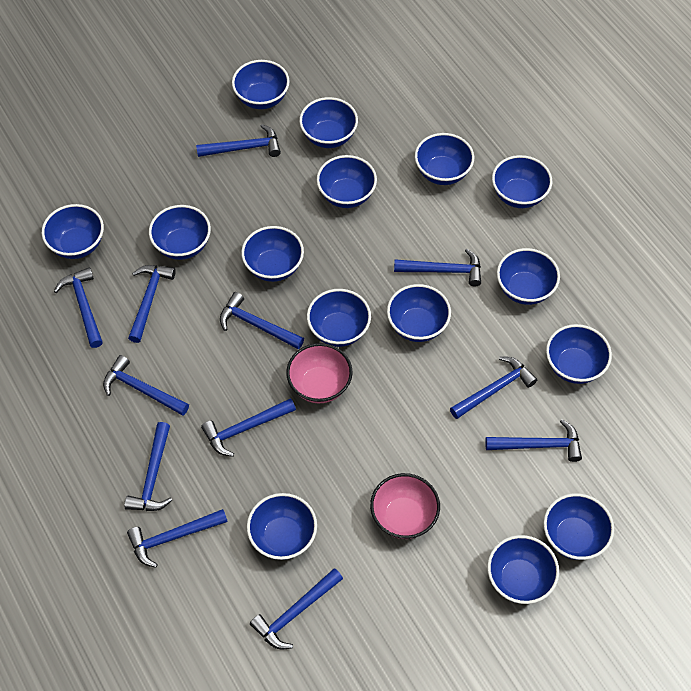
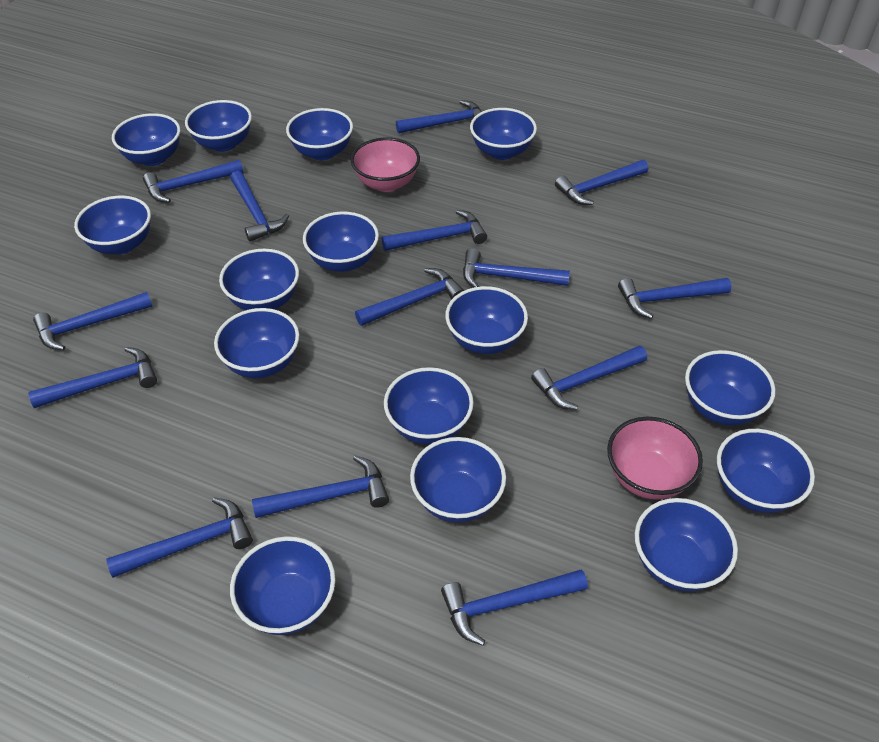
blue hammer: [54,267,103,348] [103,355,189,416] [124,422,172,511] [127,509,228,568] [128,265,176,343] [196,124,281,157] [201,398,296,457] [220,292,304,350] [250,568,343,649] [394,249,481,287] [450,356,537,419] [485,420,582,462] = 12 -> [28,347,157,408] [33,292,152,350] [107,497,253,578] [143,160,243,203] [230,171,289,242] [252,455,389,518] [355,268,464,326] [382,210,487,251] [396,100,482,133] [441,569,588,646] [463,248,570,287] [531,345,647,410] [555,160,648,205] [618,278,731,319] = 14

